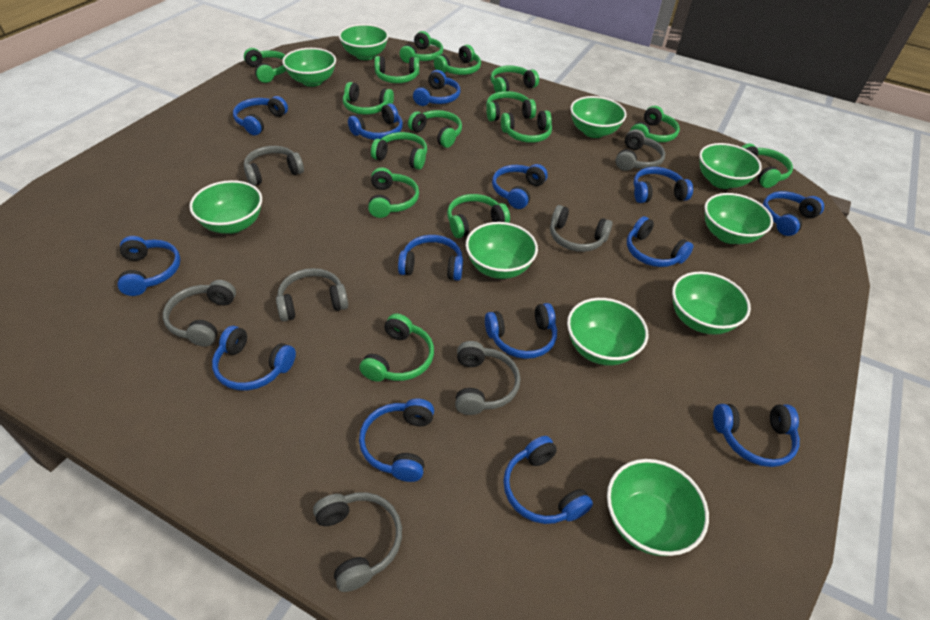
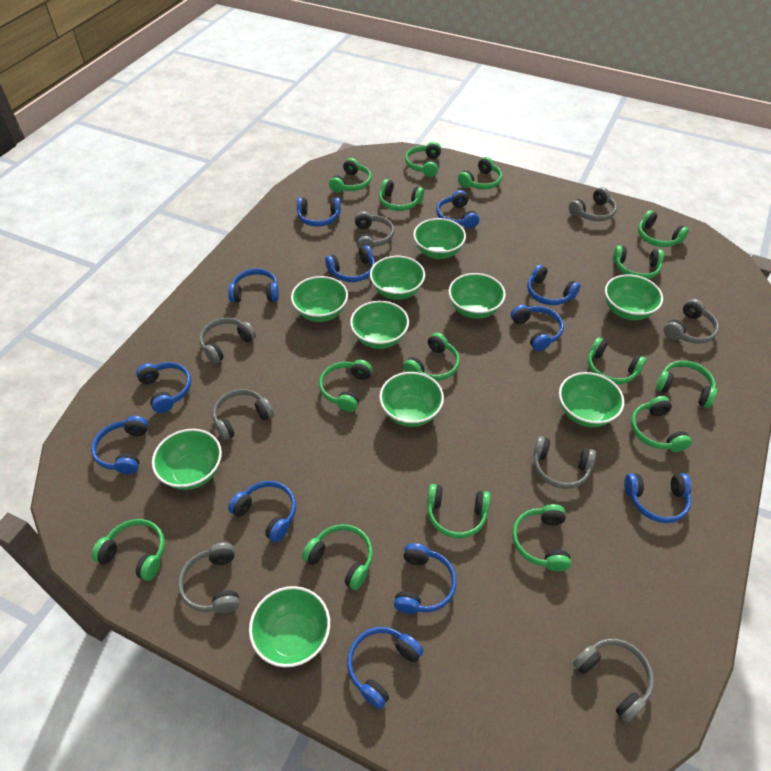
blue headphones: [117,236,181,296] [212,326,296,390] [233,96,288,135] [348,103,403,140] [359,398,434,482] [398,235,463,281] [413,70,460,106] [485,303,557,359] [492,164,548,209] [503,436,593,524] [627,216,694,267] [633,167,693,203] [713,404,800,467] [763,191,824,236] = 14 -> [91,416,148,474] [136,362,191,413] [228,268,279,302] [228,481,296,542] [297,197,341,227] [325,245,375,282] [347,627,423,709] [394,543,457,614] [436,190,479,229] [511,305,564,351] [527,264,580,305] [624,473,692,523] = 12
grey headphones: [163,280,236,346] [244,146,304,186] [276,268,348,321] [313,492,402,592] [455,341,520,415] [550,205,613,252] [615,129,665,171] = 7 -> [178,543,239,613] [199,318,256,364] [213,389,274,441] [355,211,394,250] [533,436,596,489] [569,187,617,221] [573,639,654,723] [664,299,719,344] = 8

